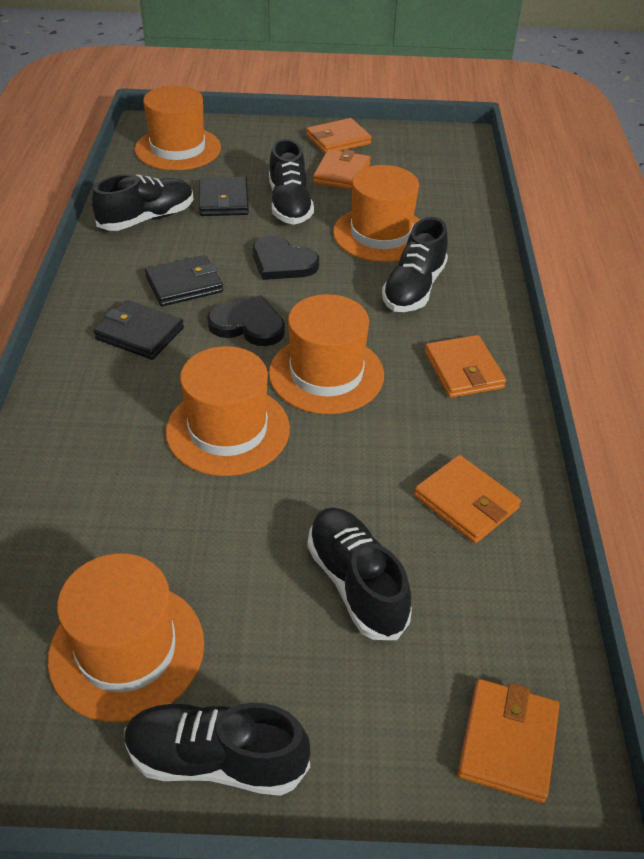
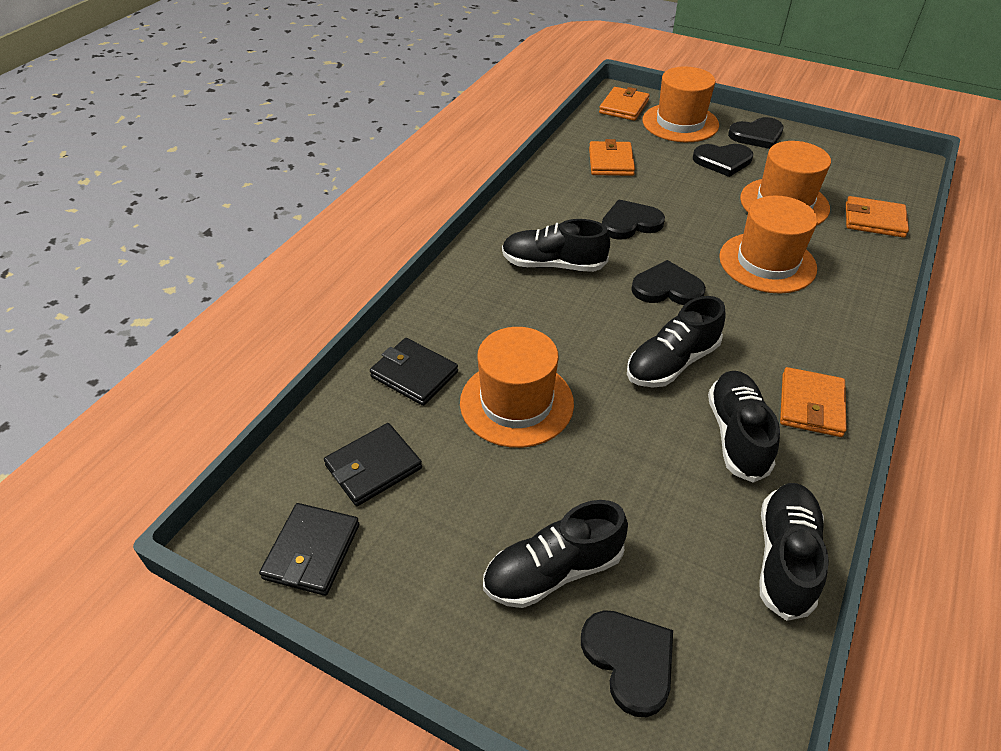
black heart: [207,295,285,346] [253,236,319,280] = 2 -> [581,610,673,717] [602,199,665,240] [631,260,706,305] [693,144,753,177] [728,117,784,149] = 5
orange hat: [48,553,204,722] [135,85,221,171] [166,346,290,476] [269,294,384,414] [333,165,420,262] = 5 -> [460,327,574,448] [643,66,719,142] [719,196,818,294] [740,141,831,226] = 4
orange wallet: [306,118,372,154] [313,149,371,190] [414,455,521,543] [425,335,506,398] [458,679,560,803] = 5 -> [589,139,635,176] [599,87,650,121] [780,367,847,437] [846,196,909,238] = 4

